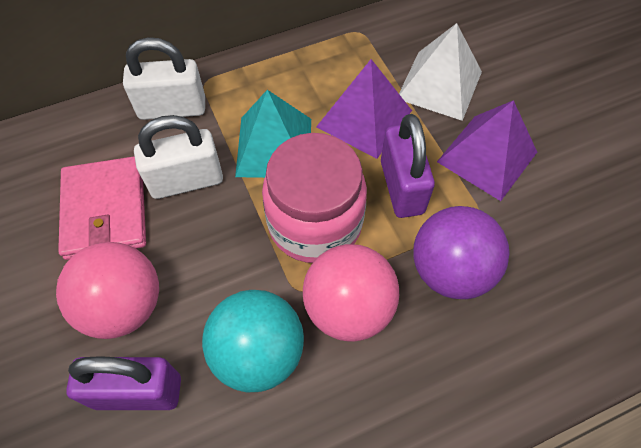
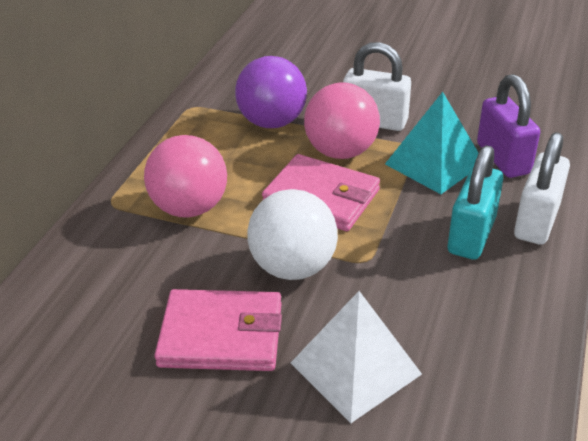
pink jar: [262,133,367,263] = 1 -> none = 0
pink wallet: [58,156,146,260] = 1 -> [154,289,282,371] [262,154,380,231] = 2
purple padlock: [66,356,181,410] [381,114,435,218] = 2 -> [477,74,540,178] = 1
purple pyramid: [316,59,412,159] [437,100,537,201] = 2 -> none = 0
turquoise ball: [202,290,304,392] = 1 -> none = 0
turquoise padlock: none = 0 -> [448,145,503,260] = 1
white ball: none = 0 -> [247,189,338,280] = 1

